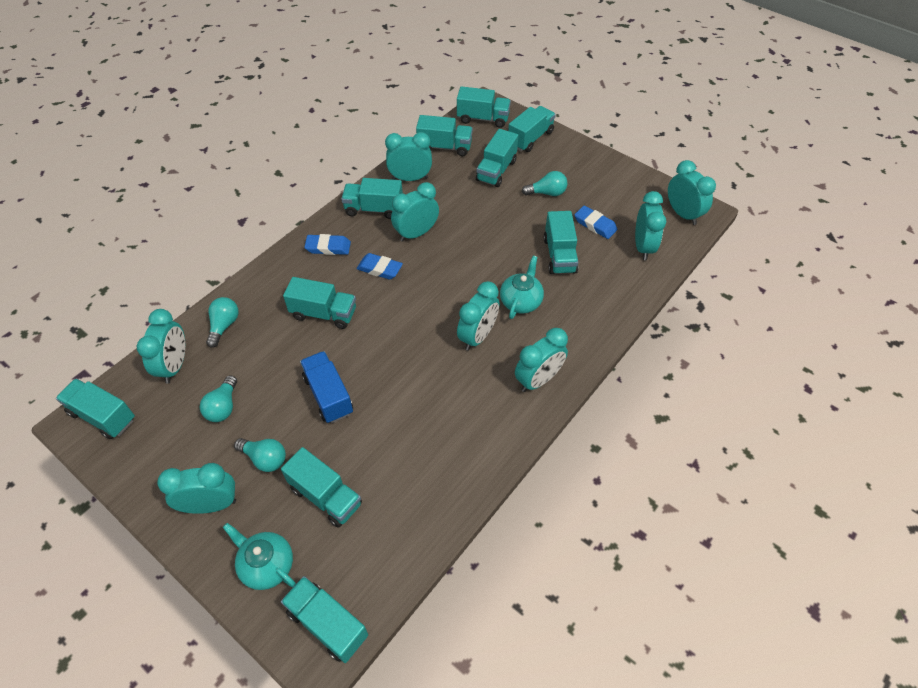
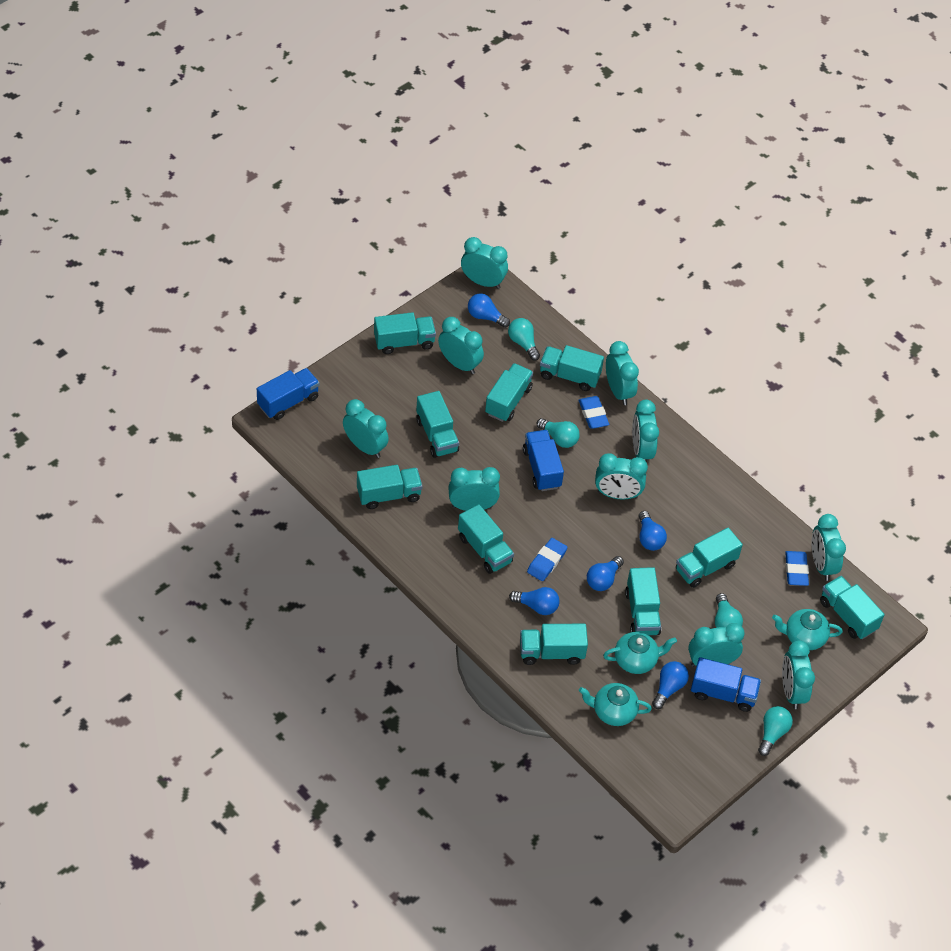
blue light bulb: none = 0 -> [468,293,510,328] [509,587,560,615] [587,556,624,591] [639,511,667,551] [652,661,689,709] = 5
blue truck: [300,351,353,423] = 1 -> [257,368,320,420] [523,430,564,491] [691,657,761,712] = 3
turquoise clock: [137,309,185,384] [157,463,236,514] [385,132,432,181] [391,182,439,242] [457,281,500,351] [515,328,568,392] [635,191,666,260] [668,160,716,225] = 8 -> [343,399,389,458] [438,317,484,374] [448,467,500,511] [461,237,508,289] [595,453,648,499] [606,341,639,405] [632,400,659,461] [688,623,745,667] [782,641,815,709] [812,514,846,581] = 10
turquoise teapot: [223,523,296,590] [500,256,544,319] = 2 -> [579,683,652,726] [603,632,677,674] [772,609,843,650] = 3

